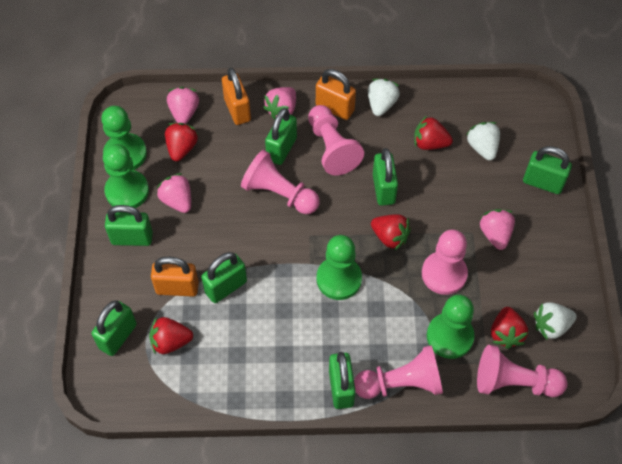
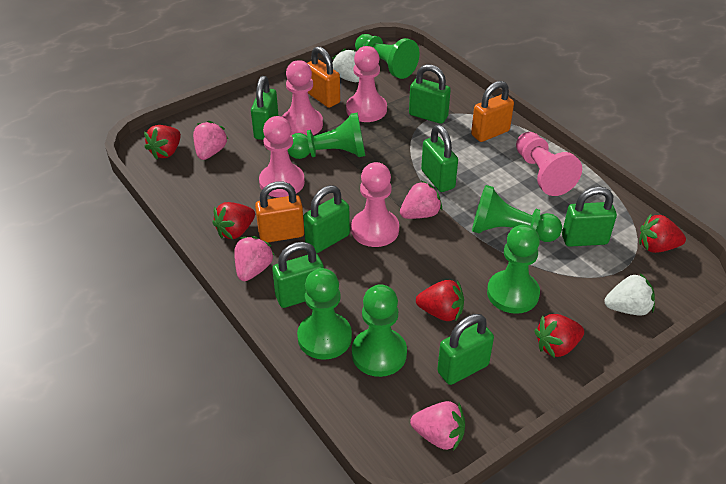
green pawn: [101,106,147,170] [103,144,149,208] [317,235,362,300] [427,295,475,359] = 4 -> [288,113,365,159] [297,268,352,360] [352,284,407,377] [355,34,420,79] [472,185,562,242] [487,225,540,314] = 6
white strawberry: [368,79,400,116] [466,122,500,161] [534,302,577,340] = 3 -> [332,48,359,82] [604,273,655,315] = 2

